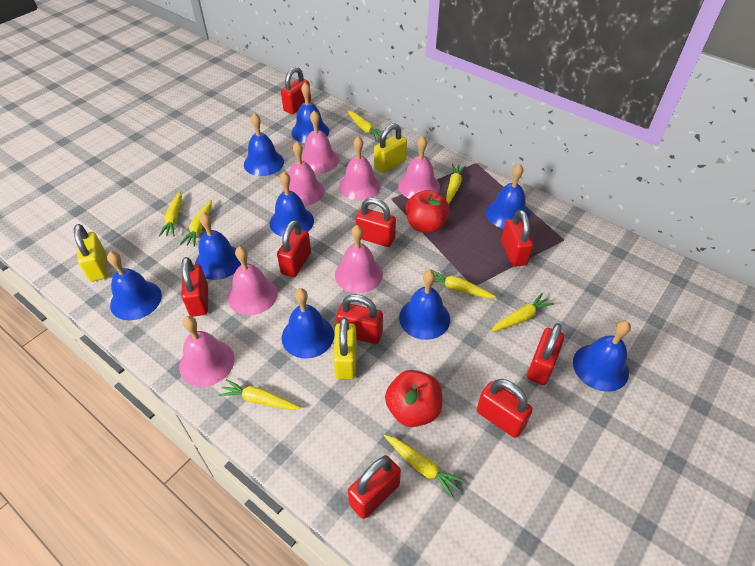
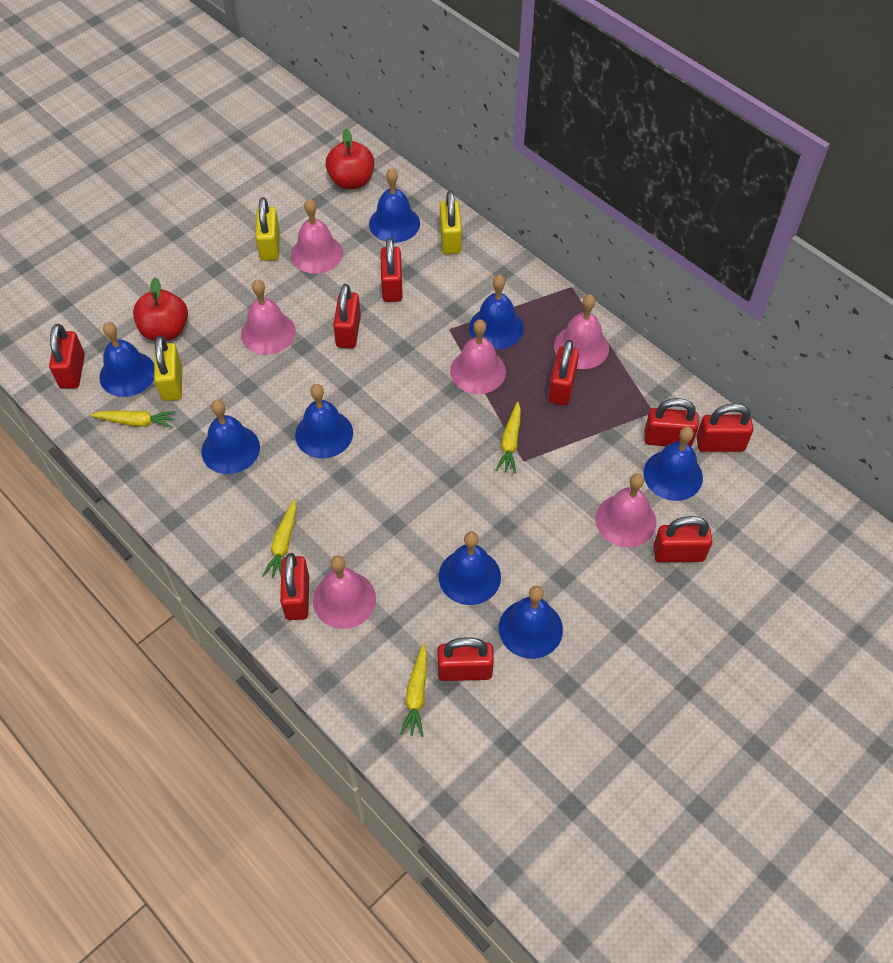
blue bell: [107,251,162,320] [195,212,241,280] [244,113,284,176] [270,172,314,237] [282,288,334,358] [291,83,329,143] [399,270,450,340] [486,164,530,229] [573,320,631,392] = 9 -> [99,322,154,397] [201,400,260,474] [295,384,353,458] [369,168,420,243] [439,531,501,605] [469,275,524,349] [499,586,563,659] [643,426,703,501] = 8
pink bell: [179,316,235,387] [228,246,278,315] [282,141,324,206] [301,111,339,173] [335,225,383,293] [339,136,381,201] [398,136,440,199] = 7 -> [241,280,296,354] [291,199,343,274] [313,556,376,629] [450,319,506,394] [554,294,609,369] [596,473,656,547] = 6
yellow carrot: [159,191,182,237] [180,200,212,247] [218,379,300,410] [347,111,382,140] [384,435,464,498] [429,269,496,298] [446,164,466,204] [491,293,554,332] = 8 -> [90,411,176,428] [262,499,297,578] [400,644,427,737] [496,402,521,473] = 4

